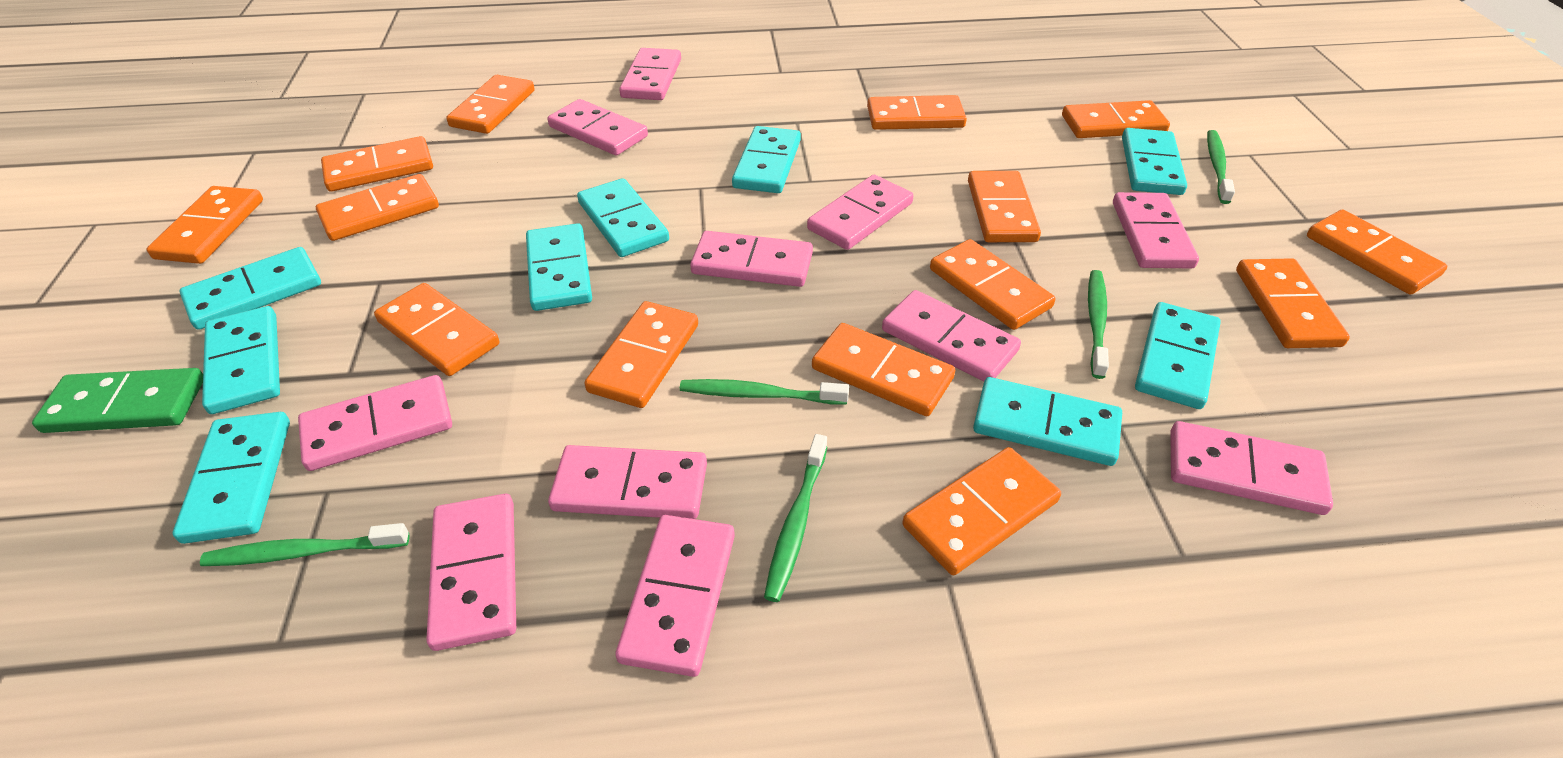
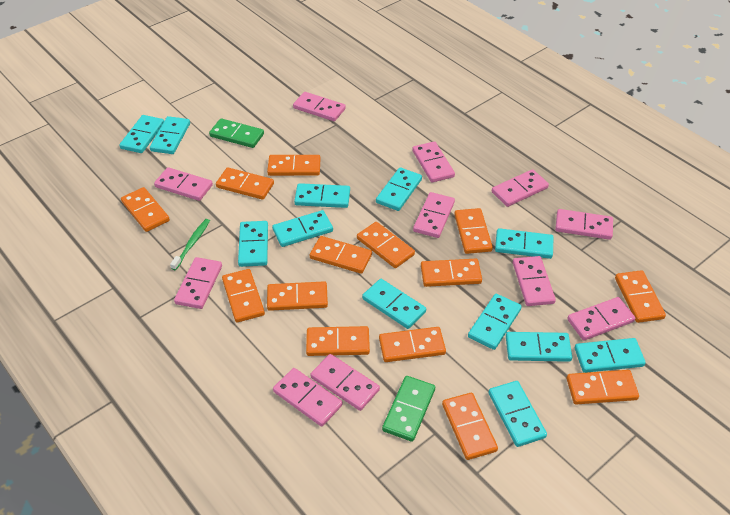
green domino: [32,368,203,433] = 1 -> [209,118,264,148] [382,376,435,442] = 2
green toothbrush: [200,523,409,566] [680,379,849,405] [764,434,827,602] [1088,270,1109,379] [1207,130,1235,204] = 5 -> [170,219,210,270] = 1
turquoise domino: [173,412,290,544] [179,247,321,330] [202,306,280,414] [526,223,592,311] [577,178,669,257] [732,126,801,193] [973,377,1122,466] [1122,128,1187,195] [1135,302,1221,409] = 9 -> [119,115,164,153] [150,116,190,154] [238,221,268,267] [272,210,333,247] [294,183,350,208] [362,279,426,329] [376,167,422,211] [468,294,522,350] [488,381,547,447] [495,228,553,259] [506,332,572,362] [575,338,646,373] = 12

